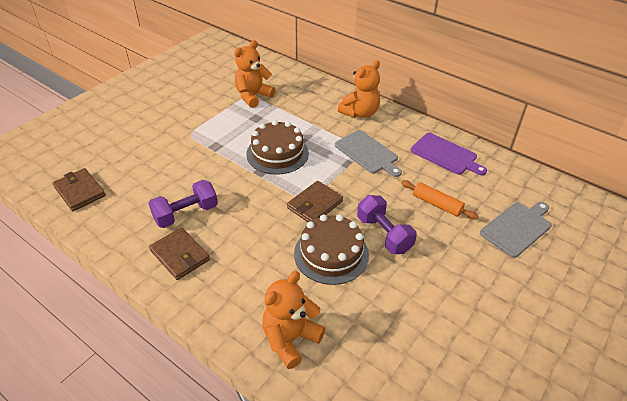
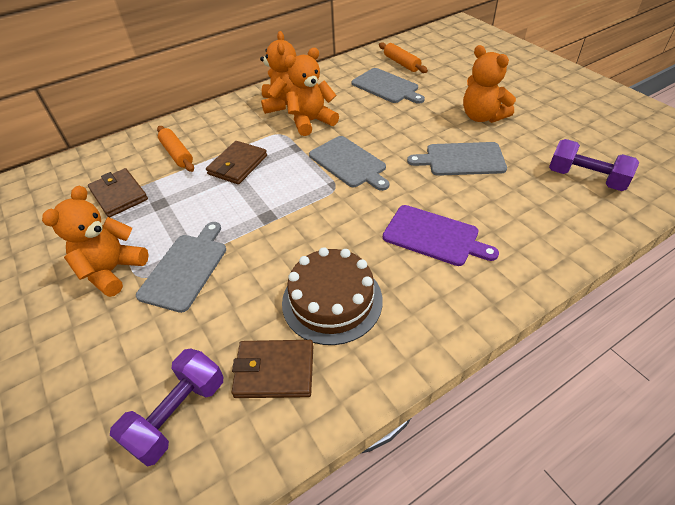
brown cake: [246,120,309,175] [294,215,369,285] = 2 -> [282,247,383,345] = 1
grey cutting board: [335,130,402,177] [480,202,552,258] = 2 -> [136,222,226,313] [309,136,390,191] [352,68,425,104] [407,142,507,176] = 4
orange rolling pin: [401,180,478,219] = 1 -> [157,126,194,172] [379,42,428,73] = 2
orange teddy bear: [234,40,276,108] [262,271,325,369] [338,60,380,118] = 3 -> [42,186,149,297] [260,31,296,114] [284,48,339,136] [463,45,516,123] = 4

